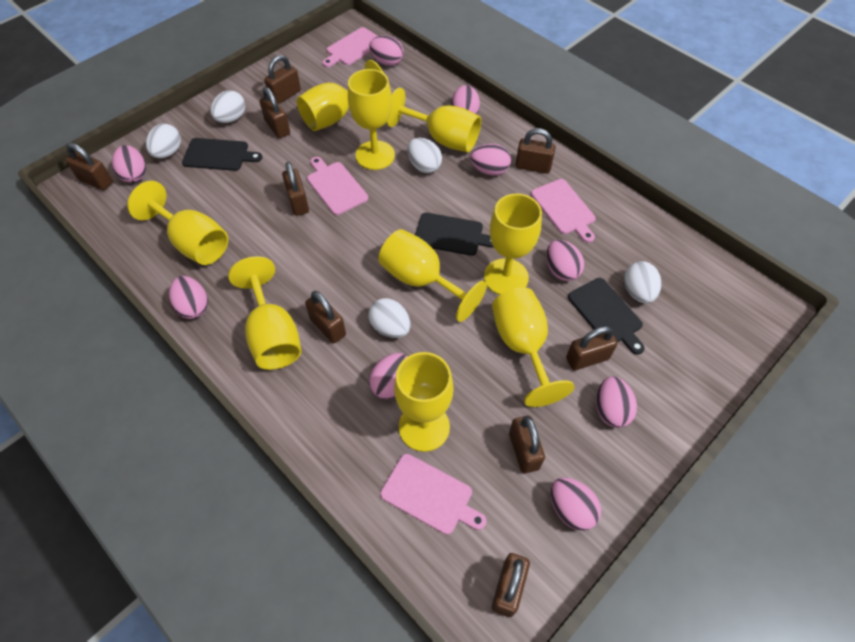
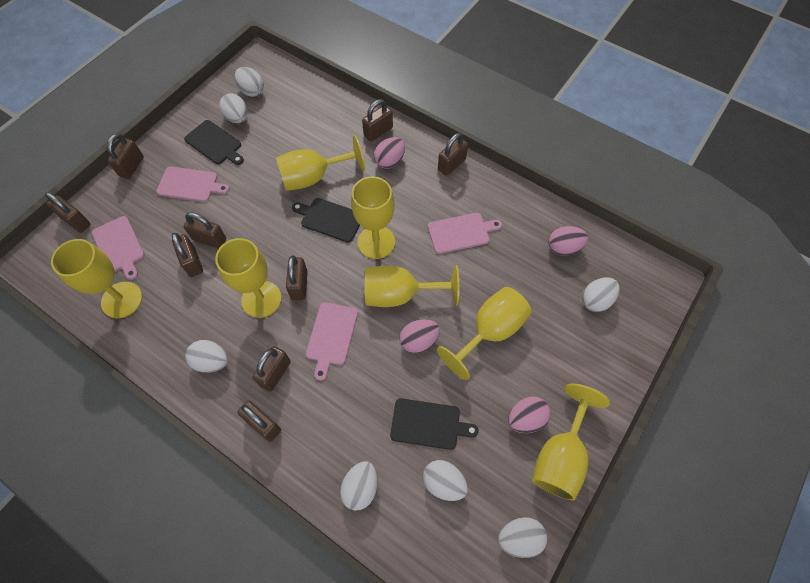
pink egg: [112,145,146,183] [169,276,208,319] [369,35,404,66] [369,353,408,399] [451,85,480,114] [470,144,511,175] [546,240,584,281] [551,477,601,531] [596,376,637,428] = 9 -> [374,137,405,169] [400,319,440,353] [508,396,551,433] [548,226,588,256] = 4
white egg: [146,124,181,158] [211,90,245,123] [368,298,411,338] [408,138,442,173] [624,261,661,303] = 5 -> [185,340,228,373] [219,93,247,123] [235,67,264,97] [340,461,378,511] [423,460,468,501] [498,517,547,558] [582,277,620,312] = 7
yellow goblet: [127,181,228,265] [228,256,302,370] [297,60,384,131] [348,69,395,170] [378,229,487,322] [386,88,481,152] [394,352,454,452] [484,193,542,295] [492,287,574,407] = 9 -> [51,239,142,318] [215,238,282,318] [276,135,365,191] [351,176,395,259] [365,265,459,307] [437,287,531,380] [532,383,610,500] = 7

